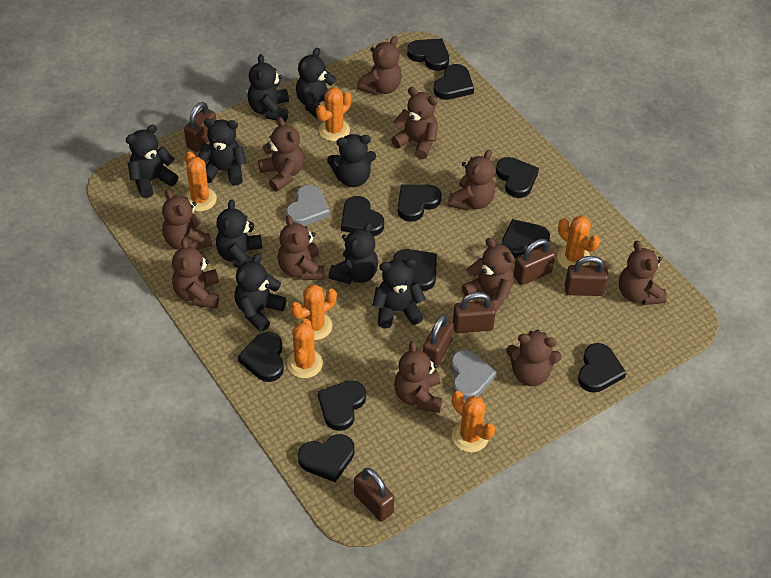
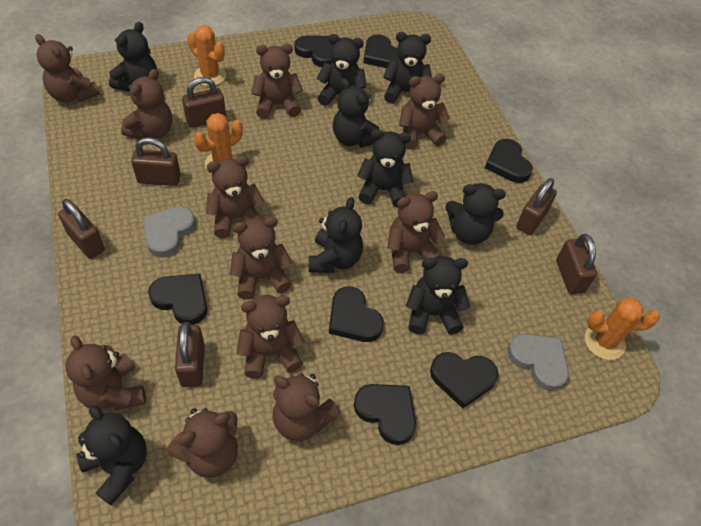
black heart: [238,332,284,382] [298,434,355,482] [318,380,366,431] [341,196,384,236] [393,249,437,291] [398,184,442,222] [407,39,449,71] [434,64,474,100] [496,157,539,198] [502,219,550,259] [578,343,626,393] = 11 -> [148,274,207,325] [294,36,332,67] [329,287,384,342] [354,384,416,445] [363,34,398,68] [430,352,498,409] [485,139,533,183] = 7
orange cactus: [185,151,217,212] [287,319,323,378] [291,284,337,340] [316,87,352,141] [452,391,495,452] [557,216,600,269] = 6 -> [187,25,226,86] [194,113,243,174] [585,298,660,360] = 3

